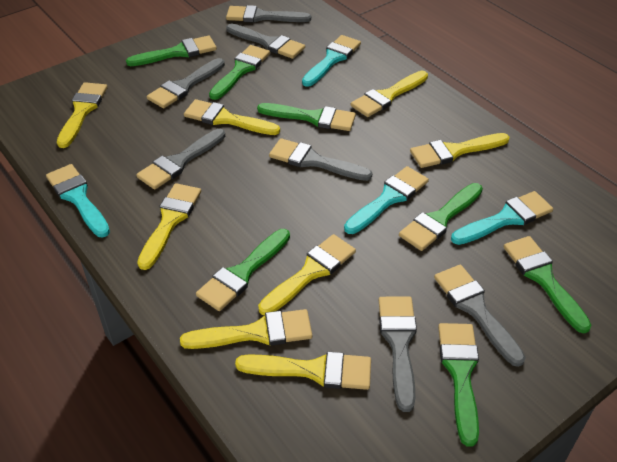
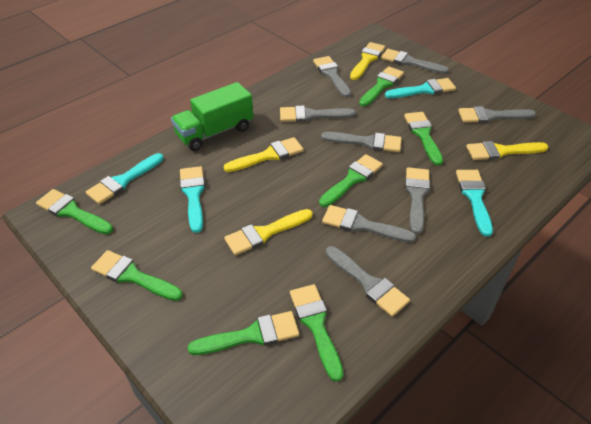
green truck: none = 0 -> [171,82,253,151] = 1
grey brush: [136,129,225,190] [147,58,225,108] [226,5,311,22] [226,24,305,59] [269,138,372,181] [379,297,417,412] [434,265,526,367] = 7 -> [280,105,356,122] [313,56,351,98] [321,132,402,152] [322,205,416,243] [326,246,410,317] [381,49,449,74] [405,167,430,234] [458,106,536,123] = 8
yellow brush: [57,82,107,148] [137,183,201,270] [180,309,312,349] [184,99,280,135] [235,352,371,390] [258,234,356,315] [351,71,428,117] [410,133,510,168] = 8 -> [224,137,304,172] [224,209,313,255] [350,42,385,80] [466,141,549,160] = 4

